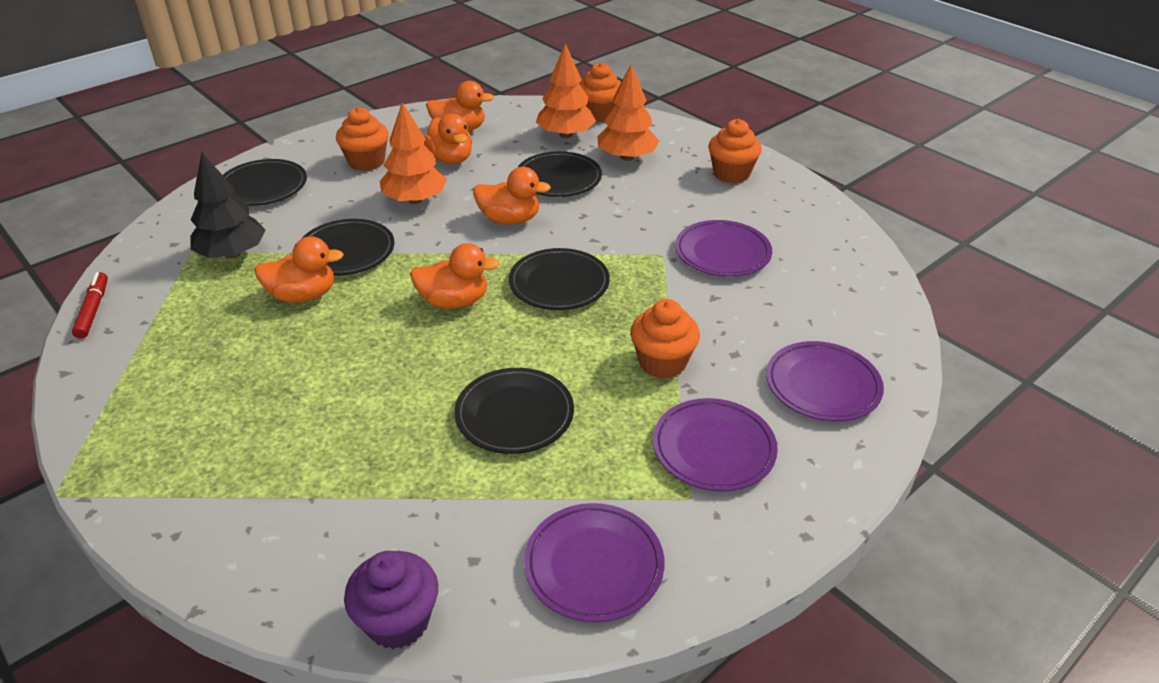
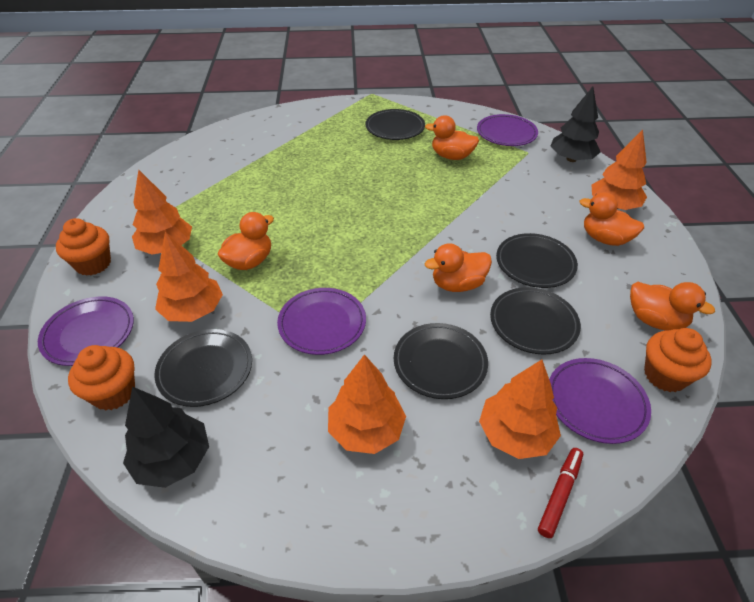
black tree: [190,152,266,259] = 1 -> [123,387,209,488] [550,87,600,162] = 2
orange cupcake: [336,107,389,171] [579,62,621,122] [630,299,700,379] [708,119,762,183] = 4 -> [56,218,111,276] [68,345,135,411] [644,328,712,392] = 3
orange tree: [380,102,447,204] [536,43,596,138] [597,64,659,161] = 3 -> [132,170,192,255] [155,232,223,322] [328,354,406,454] [479,360,561,459] [592,130,647,210] = 5
purple cupcake: [344,551,438,649] = 1 -> none = 0

